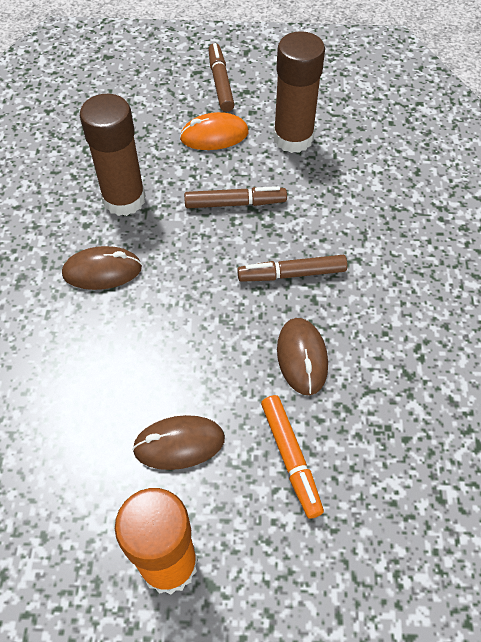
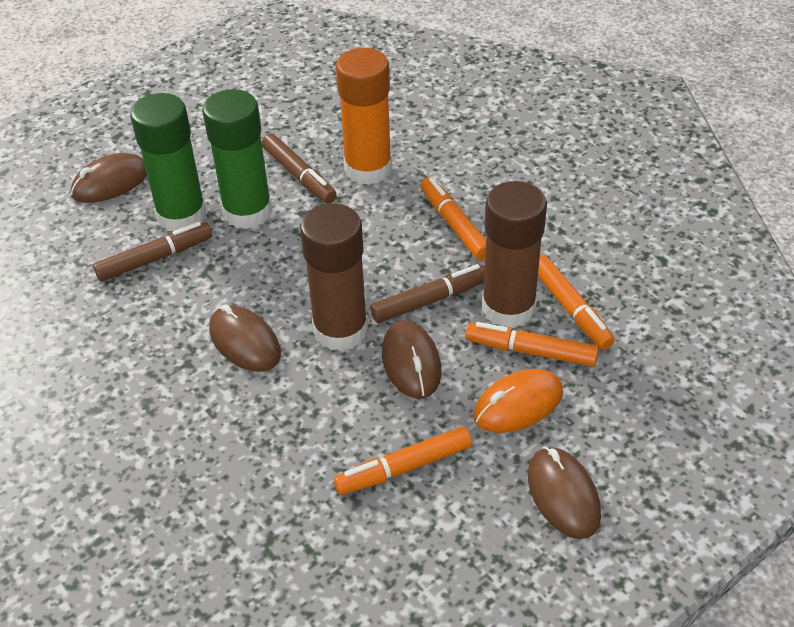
brown mouse: [62,246,142,290] [132,415,225,470] [277,318,328,395] = 3 -> [71,153,147,203] [209,304,281,372] [382,320,441,399] [528,447,601,539] = 4
green glue stick: none = 0 -> [130,93,206,231] [202,89,273,229] = 2
orange marker: [261,395,324,518] = 1 -> [334,426,472,495] [421,177,486,260] [465,322,599,367] [538,254,615,350] = 4

